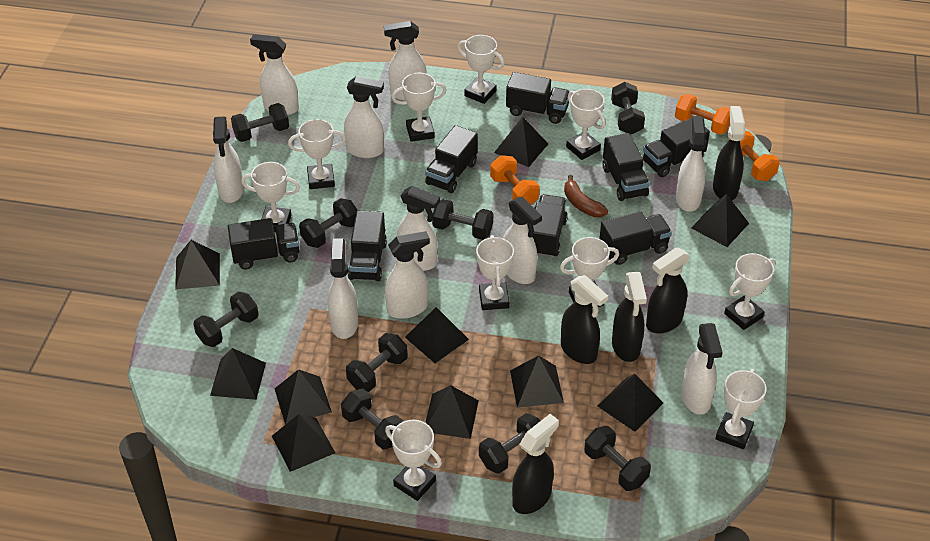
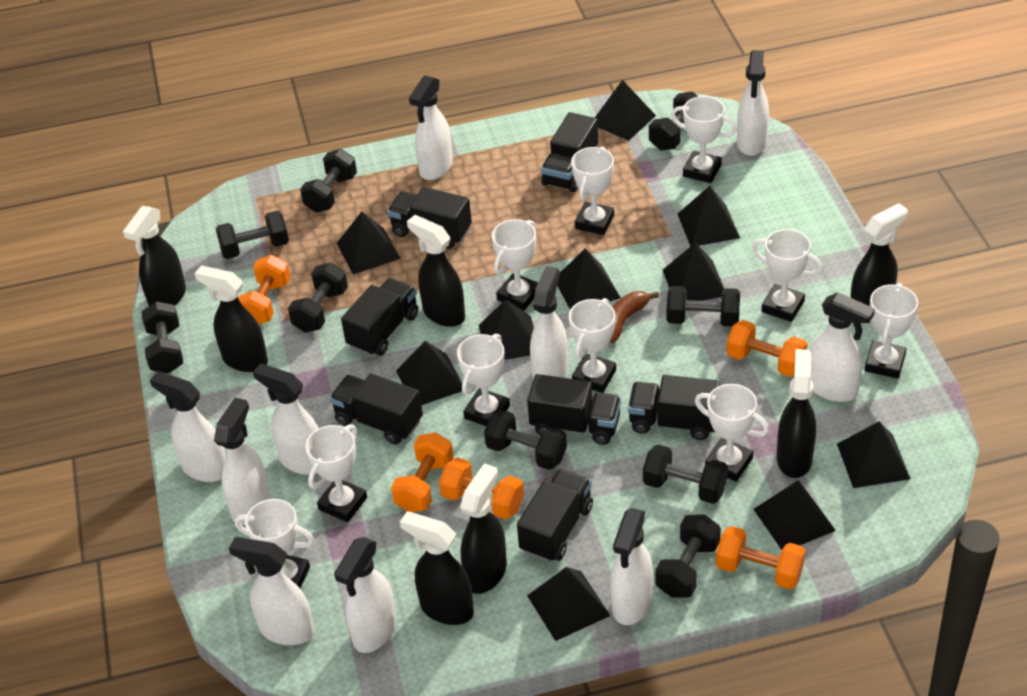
black spray bottle: [512,414,559,514] [561,275,608,364] [612,272,647,362] [646,247,690,333] [713,106,745,200] = 5 -> [123,206,186,306] [194,265,268,372] [400,512,474,625] [407,215,465,327] [460,463,507,594] [777,349,816,478] [850,203,908,306] = 7
black truck: [228,218,300,269] [348,211,387,281] [425,125,478,193] [506,72,570,124] [533,194,568,258] [599,211,672,265] [603,133,650,201] [643,118,710,177] = 8 -> [330,373,423,444] [341,278,419,356] [387,187,472,249] [517,469,593,562] [527,374,621,445] [541,112,598,192] [628,375,721,440] = 7
orange dumbbell: [490,155,540,205] [675,94,730,135] [728,131,780,181] = 3 -> [238,255,290,324] [391,432,454,512] [439,457,524,520] [716,526,806,590] [726,320,807,377] = 5

